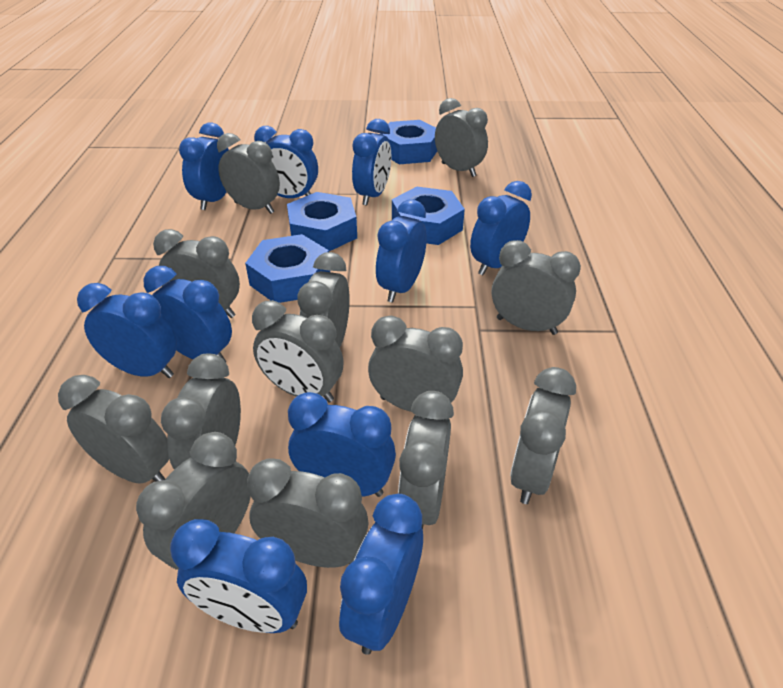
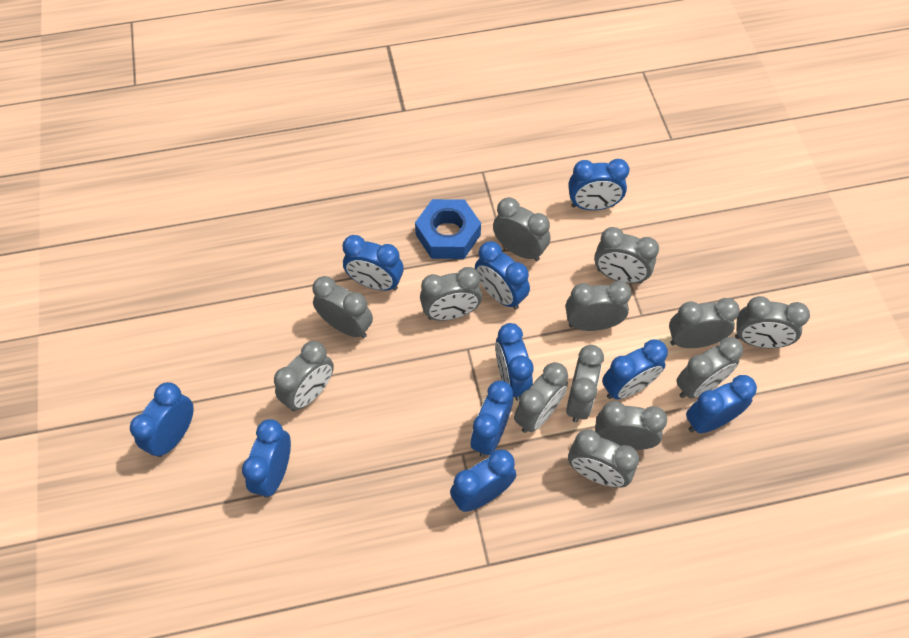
blue nut: [245,234,330,303] [287,192,357,251] [380,120,437,164] [392,187,465,245] = 4 -> [415,199,481,259] = 1

